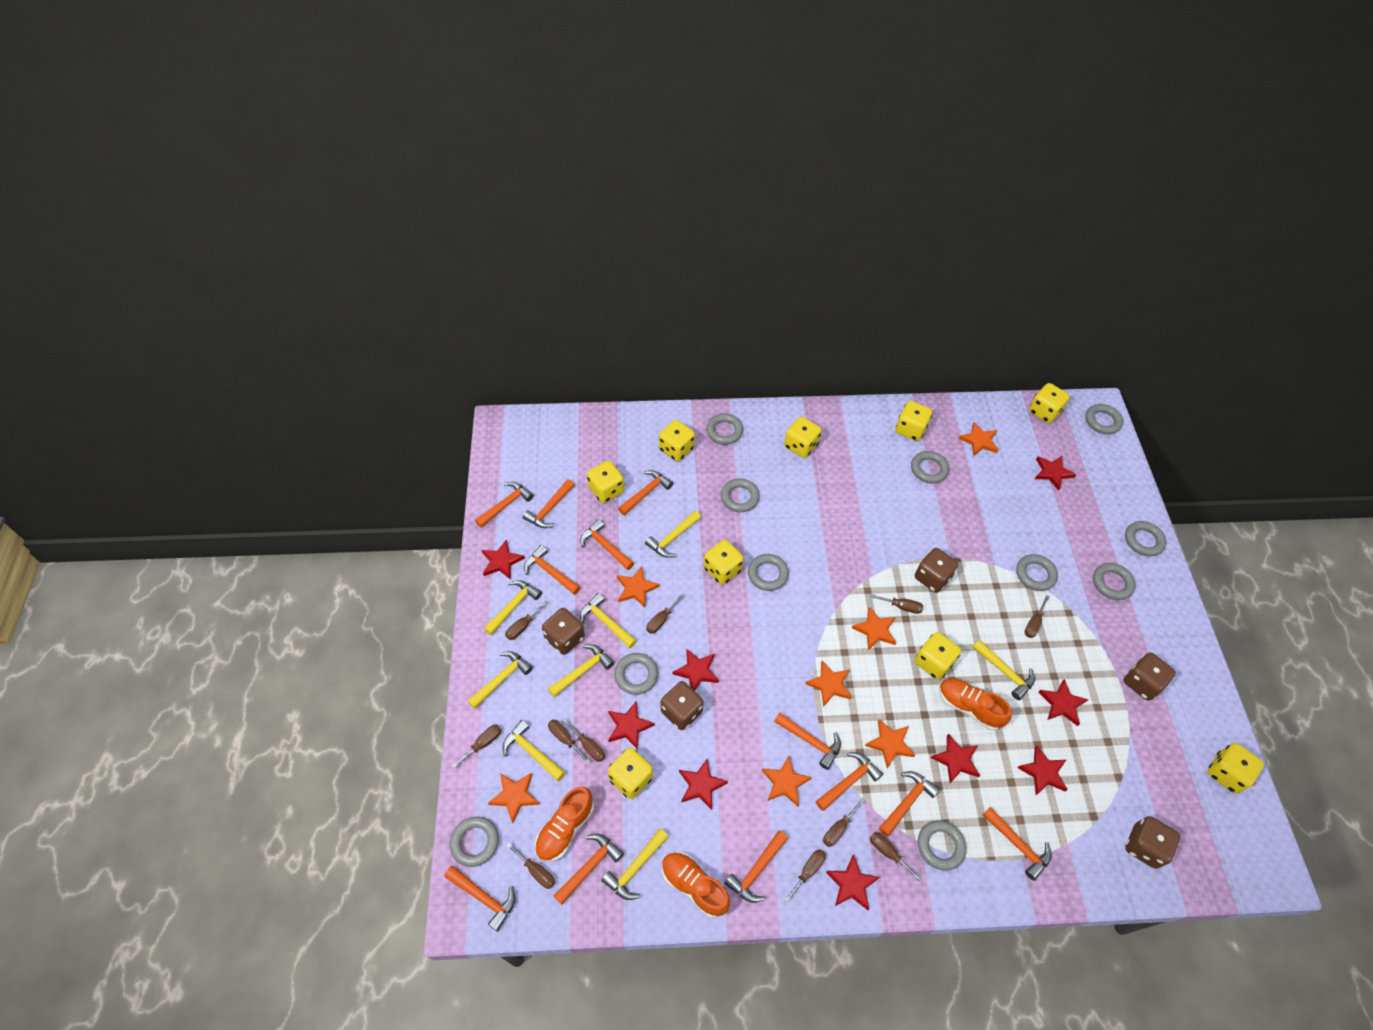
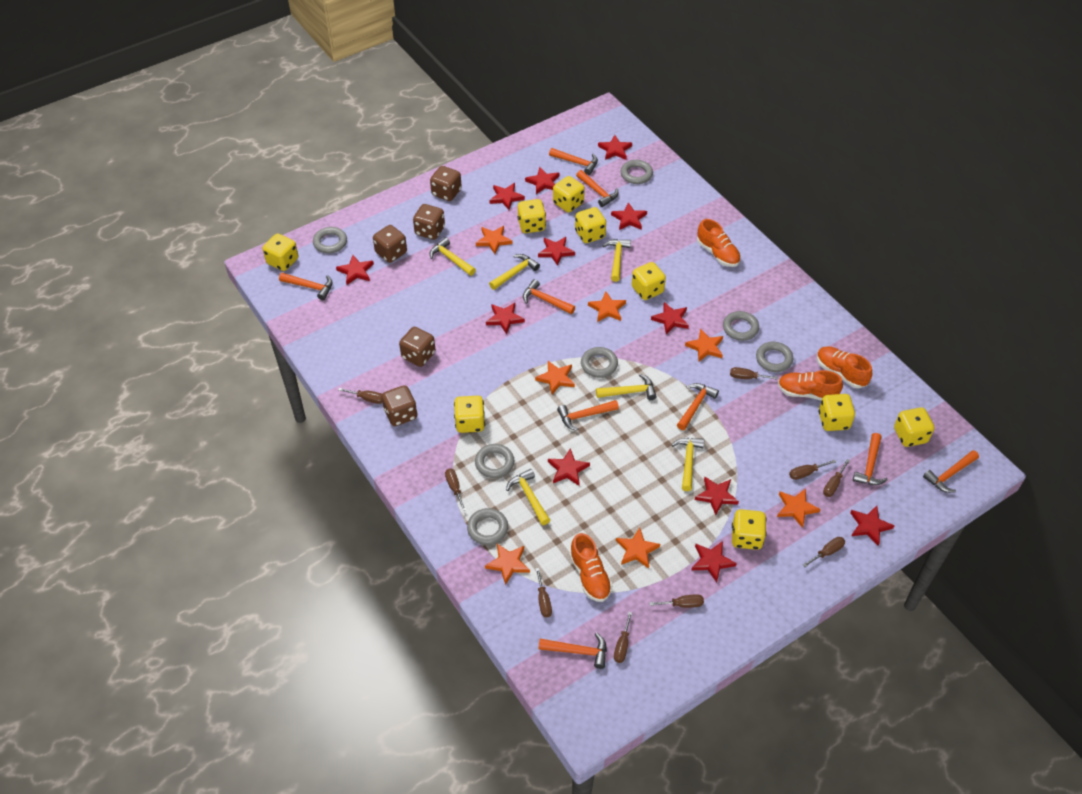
brown screwdriver: [452,724,502,768] [505,601,548,640] [507,842,555,889] [548,720,590,764] [563,718,605,762] [646,594,684,634] [784,849,826,903] [823,798,865,847] [870,594,923,614] [870,832,922,882] [1025,595,1050,638] = 11 -> [339,388,383,404] [445,468,466,511] [536,568,552,617] [614,612,632,663] [649,594,704,608] [730,367,778,380] [789,460,836,480] [803,537,845,567] [823,459,850,497] = 9
grey ring: [450,817,499,867] [614,653,658,695] [706,413,743,445] [721,478,760,512] [748,554,789,591] [911,451,949,483] [918,820,966,871] [1016,554,1058,591] [1085,404,1123,434] [1093,563,1135,600] [1125,521,1166,556] = 11 -> [313,227,347,253] [467,508,508,545] [475,444,515,478] [581,347,618,378] [620,160,653,184] [723,311,759,341] [756,342,793,372] = 7
orange hammer: [444,866,515,932] [475,482,534,528] [522,479,575,528] [524,545,581,595] [554,834,624,905] [580,519,634,570] [618,470,673,515] [724,831,788,903] [774,713,841,770] [816,752,883,811] [879,771,940,837] [983,807,1051,881] = 12 -> [279,273,333,300] [523,279,575,314] [538,632,607,669] [549,148,598,175] [557,400,619,431] [576,170,619,207] [677,383,719,430] [853,433,888,485] [923,450,979,493] = 9
orange shoe: [535,787,594,862] [662,852,730,918] [939,678,1012,730] = 3 -> [569,533,613,602] [697,219,741,267] [778,370,843,401] [817,346,872,388] = 4
red star: [482,539,525,580] [608,702,655,750] [672,649,719,691] [679,759,728,810] [826,854,880,910] [931,734,980,783] [1017,746,1068,795] [1035,456,1076,491] [1039,679,1089,726] = 9 -> [336,255,374,285] [486,303,525,334] [489,183,525,210] [525,167,559,194] [538,237,575,266] [548,448,590,486] [598,135,632,160] [611,202,647,230] [651,302,689,334] [692,541,737,582] [695,477,739,515] [850,506,894,546] = 12
yellow hammer: [467,651,533,709] [484,580,542,635] [503,720,565,781] [548,644,614,697] [580,593,637,648] [601,828,669,900] [645,510,701,558] [972,640,1035,700] = 8 -> [430,237,476,276] [489,254,540,290] [506,469,550,525] [596,374,657,400] [602,239,631,282] [672,438,704,491] = 6

